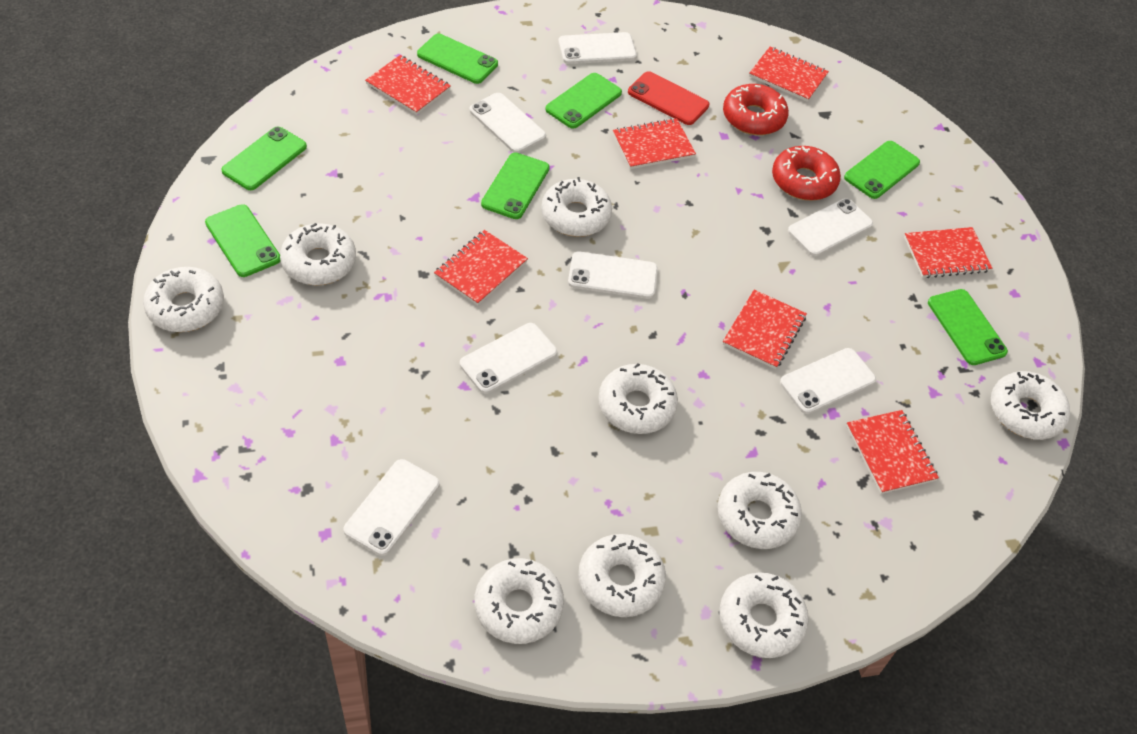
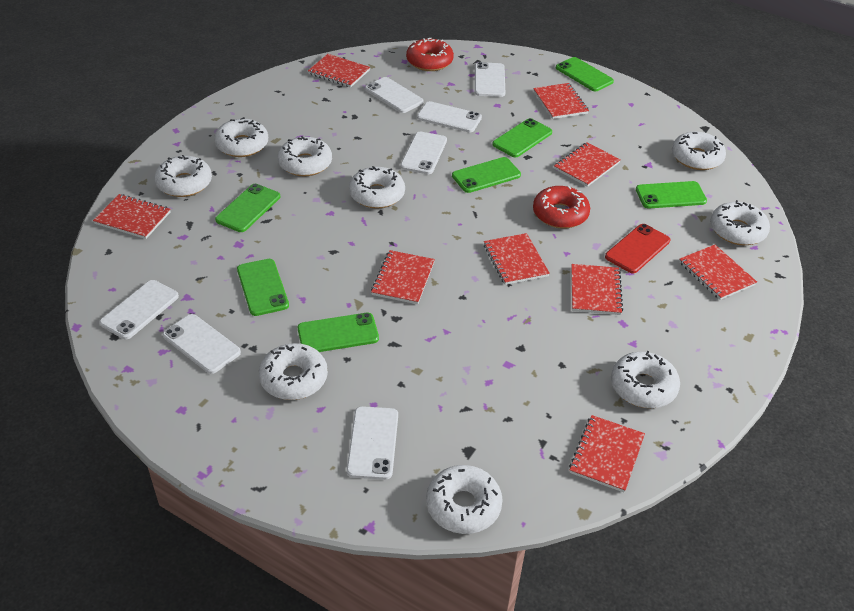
red notebook: [365,55,451,115] [434,230,528,305] [613,118,696,169] [723,290,807,369] [749,46,829,102] [846,410,939,494] [904,227,992,278] = 7 -> [93,194,171,239] [308,54,370,88] [371,250,435,304] [484,233,550,285] [533,83,589,119] [554,142,621,187] [569,415,645,492] [571,264,623,315] [679,245,757,300] = 9

